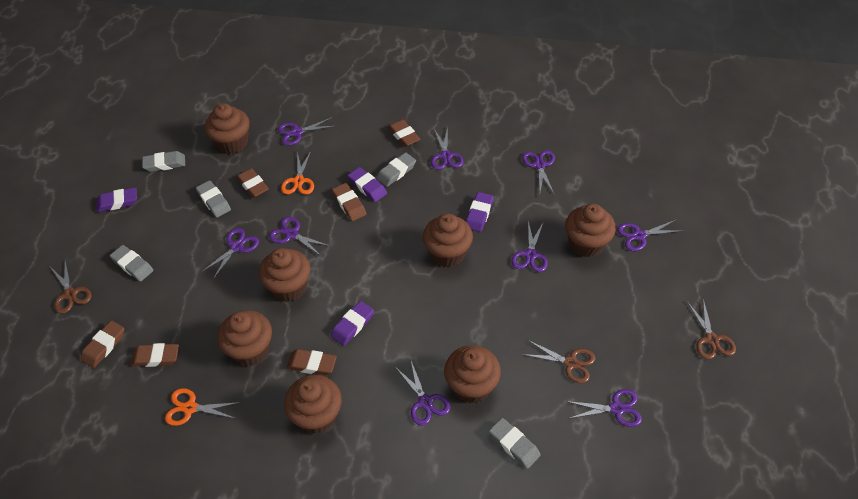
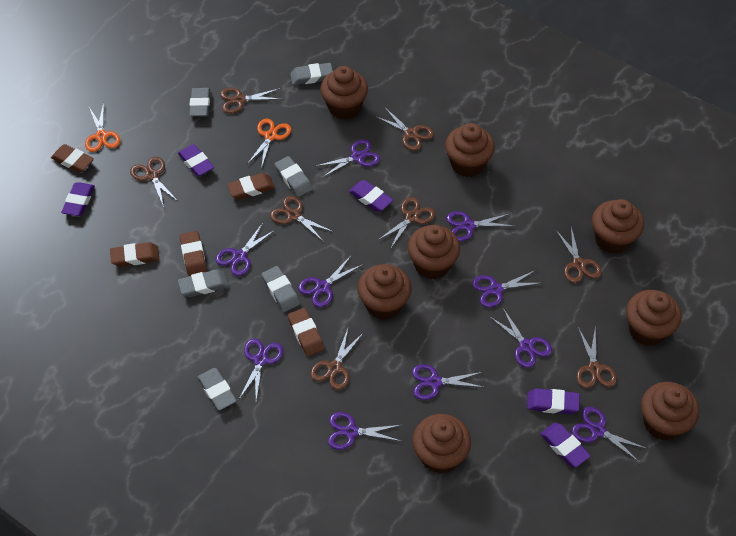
brown cupcake: [205,103,250,154] [217,310,272,366] [259,248,310,302] [284,375,342,434] [423,214,473,267] [444,345,501,403] [565,204,616,257] = 7 -> [320,66,368,120] [358,264,412,320] [408,225,460,280] [412,414,471,474] [445,123,495,177] [592,199,644,254] [626,290,681,346] [641,382,699,441] = 8
brown eraser: [81,320,124,368] [131,343,179,367] [236,168,269,198] [286,349,337,375] [332,183,366,221] [388,119,420,147] = 6 -> [51,144,94,172] [110,242,159,267] [180,231,207,276] [227,173,275,199] [288,308,324,356] = 5
brown scissors: [51,260,92,314] [522,340,596,383] [687,299,736,360] = 3 -> [130,157,178,207] [220,88,280,114] [270,196,334,242] [310,328,364,390] [375,108,434,151] [377,197,435,249] [555,227,602,283] [577,327,617,388] = 8
grey eraser: [110,245,154,282] [142,151,185,172] [196,180,231,217] [377,152,416,187] [489,418,541,469] = 5 -> [178,269,229,297] [189,88,210,117] [197,368,237,410] [262,266,300,312] [275,156,313,197] [290,63,333,85] = 6
purple eraser: [97,187,137,212] [330,301,374,346] [348,167,387,202] [466,192,494,232] = 4 -> [61,182,95,216] [178,144,214,176] [349,180,393,212] [527,388,580,414] [540,423,590,467] = 5
purple scissors: [201,228,259,279] [269,217,330,257] [278,117,334,146] [396,361,450,426] [431,127,464,170] [511,221,548,272] [522,150,555,195] [566,389,642,427] [617,220,680,251] = 9 -> [215,223,275,276] [239,339,283,401] [298,256,363,308] [316,139,380,178] [328,412,401,450] [412,364,483,400] [446,211,514,242] [472,270,541,308] [489,308,552,368] [572,407,648,462] = 10

